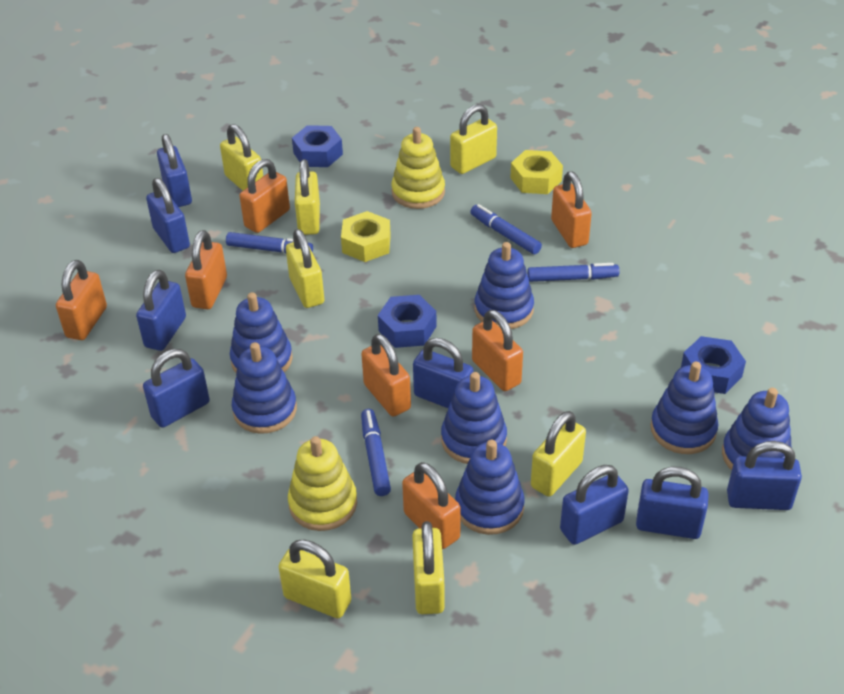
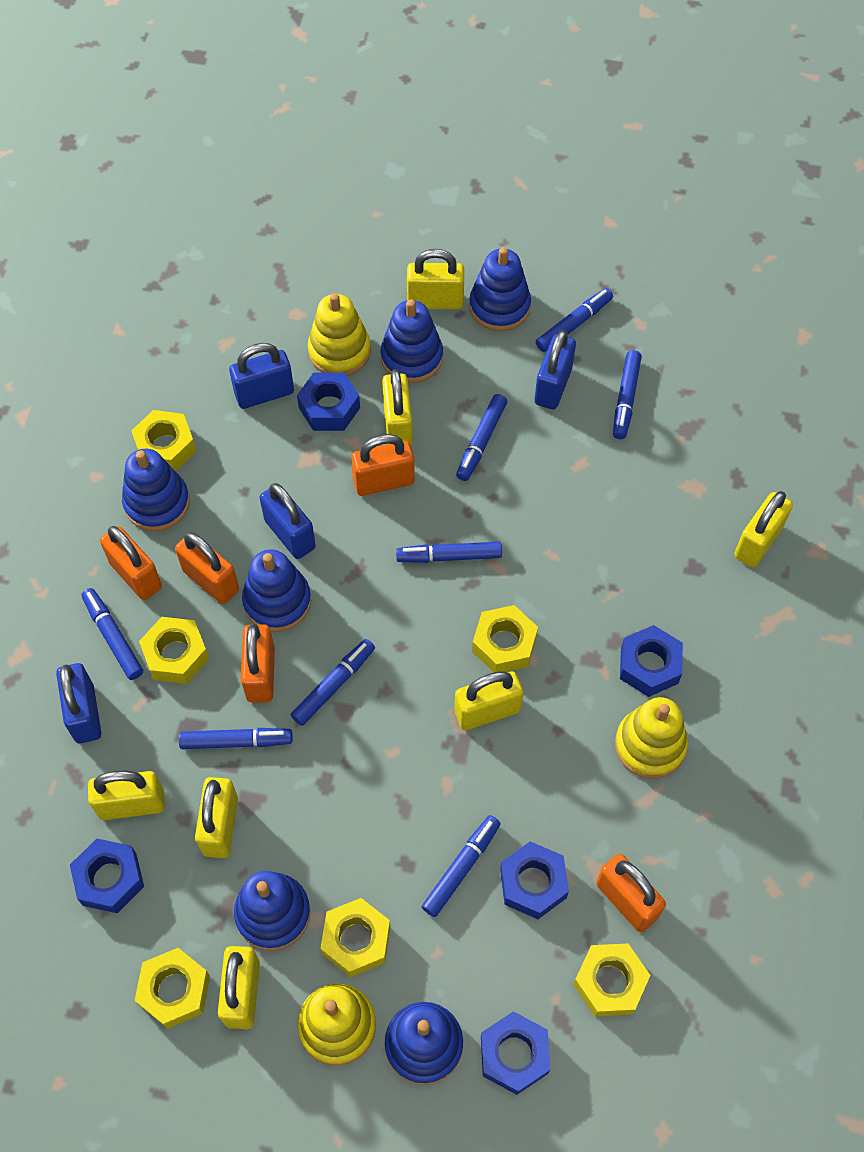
blue marker: [226,232,313,254] [361,409,391,496] [470,204,542,254] [527,263,619,282] = 4 -> [81,588,143,680] [179,728,292,749] [291,639,375,726] [396,542,502,563] [422,815,501,917] [456,394,507,481] [536,288,613,352] [613,350,642,439] = 8
blue nut: [292,125,343,167] [378,295,437,348] [681,336,746,394] = 3 -> [70,839,144,913] [297,373,360,431] [481,1011,551,1095] [500,841,569,919] [620,625,683,697] = 5
blue padlock: [136,270,186,351] [143,349,210,428] [146,178,190,253] [157,134,192,207] [413,338,474,408] [560,465,629,545] [636,467,709,539] [727,441,802,510] = 8 -> [56,663,101,744] [229,343,294,409] [260,483,316,559] [534,330,576,409] = 4
blue stacking toy: [230,292,293,372] [232,342,297,434] [441,372,507,464] [455,440,525,535] [475,242,534,329] [650,362,718,454] [722,388,792,470] = 7 -> [122,449,190,531] [234,871,311,951] [242,549,311,632] [380,299,443,383] [385,1002,463,1085] [469,247,531,331] = 6
orange padlock: [56,260,107,340] [185,230,227,309] [239,159,290,233] [361,334,411,417] [402,462,461,549] [472,310,523,391] [551,171,592,248] = 7 -> [100,526,162,600] [175,532,239,604] [241,624,275,703] [351,434,415,496] [596,854,666,932] = 5
yellow nut: [341,211,391,262] [510,150,563,194] = 2 -> [131,410,196,471] [135,948,210,1029] [139,617,209,684] [320,898,390,977] [472,605,538,672] [573,943,650,1016] = 6
yellow stacking toy: [288,436,357,531] [391,127,445,209] = 2 -> [297,984,376,1066] [308,293,371,376] [615,697,688,779] = 3

